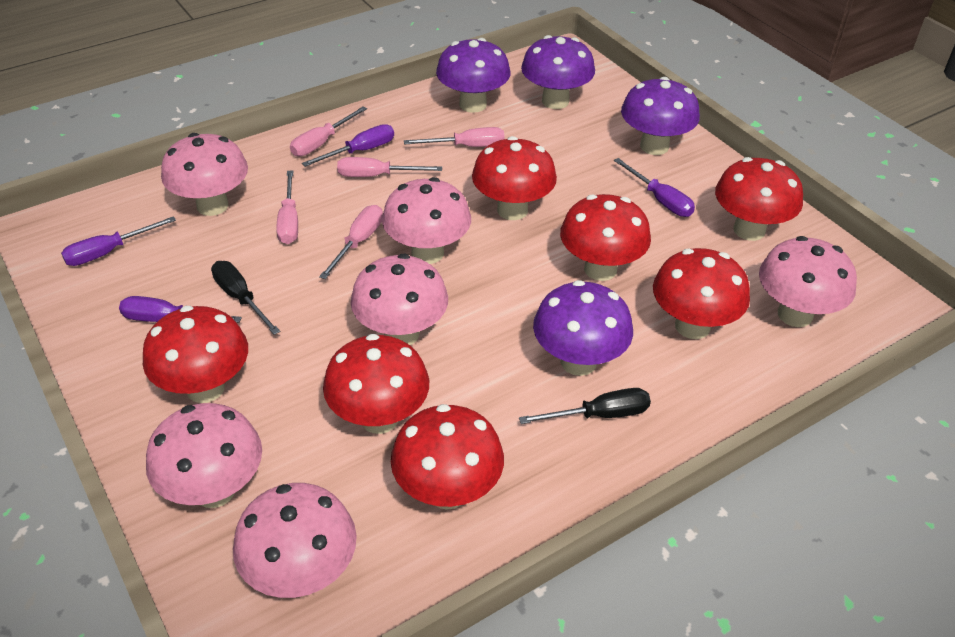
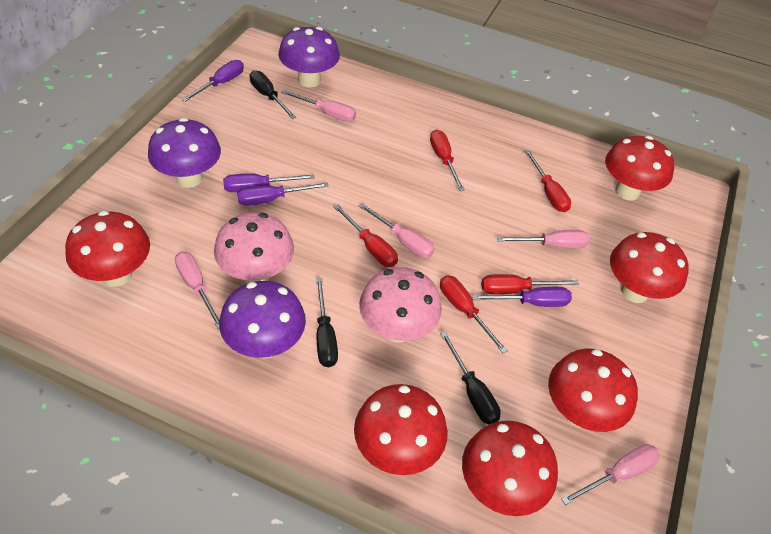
black screwdriver: [211,261,280,335] [519,388,651,424] = 2 -> [249,70,296,119] [316,278,338,367] [440,332,501,425] = 3
pink mushroom: [146,403,262,508] [161,133,248,216] [233,483,357,598] [351,253,448,345] [382,177,471,264] [759,236,857,327] = 6 -> [214,212,294,284] [359,267,442,343] = 2
purple mushroom: [436,38,510,113] [521,35,595,109] [533,280,633,376] [621,77,700,155] = 4 -> [148,118,221,188] [219,281,306,359] [278,27,340,88] = 3
red mushroom: [143,306,248,403] [323,334,429,434] [391,404,504,510] [472,136,557,220] [560,194,651,281] [653,248,750,339] [715,157,803,241] = 7 -> [65,211,150,287] [354,384,448,475] [462,421,558,516] [548,348,638,432] [605,136,675,201] [610,232,689,303] = 6
red screwdriver: none = 0 -> [333,204,398,267] [430,130,465,191] [440,276,508,353] [481,274,579,294] [525,150,571,212] = 5

